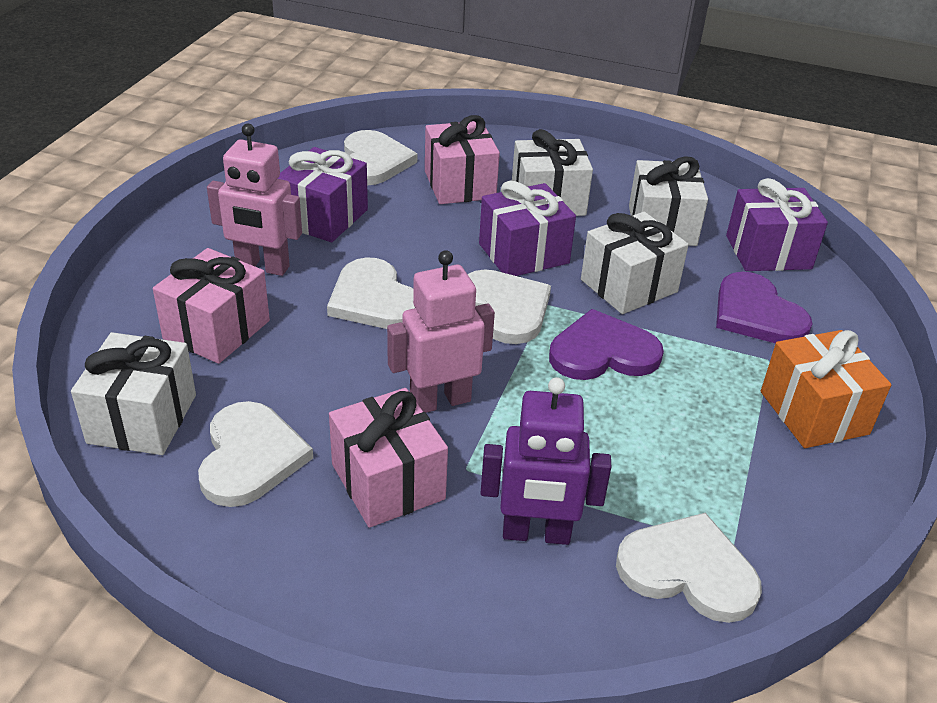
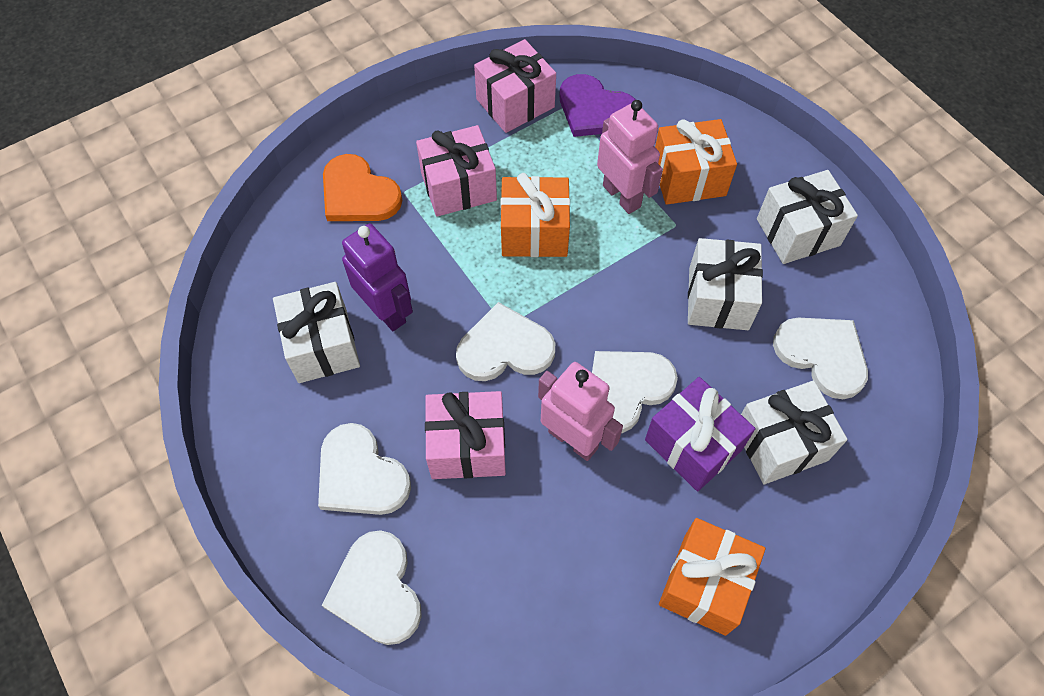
orange gift: [761,330,891,448] = 1 -> [500,173,570,257] [655,119,737,205] [659,518,766,636] = 3
orange heart: none = 0 -> [323,154,402,221] = 1
purple gift: [278,147,368,242] [479,180,576,276] [726,178,828,271] = 3 -> [645,377,756,492] = 1
purple heart: [549,309,664,380] [716,272,812,343] = 2 -> [560,74,636,137] = 1

